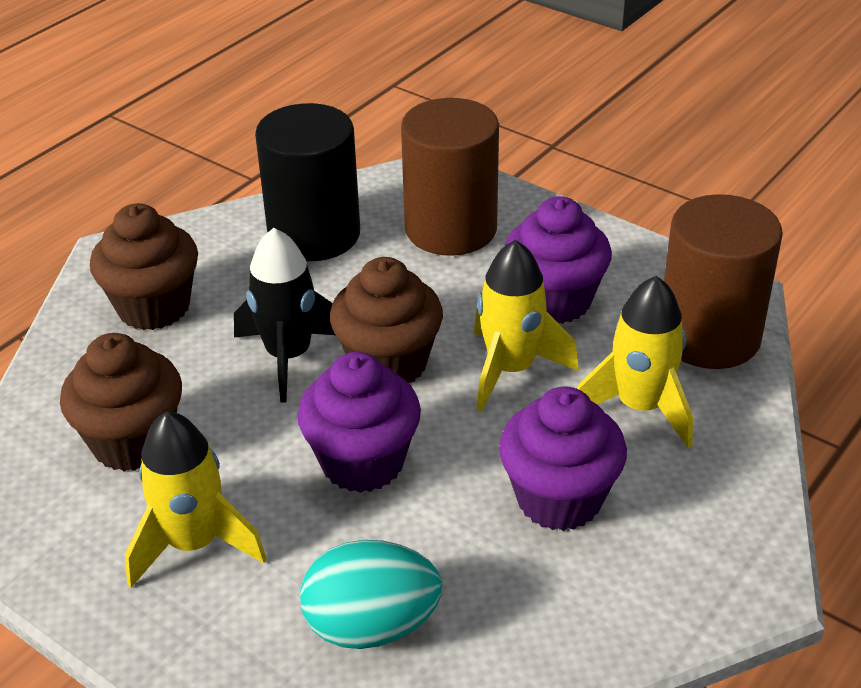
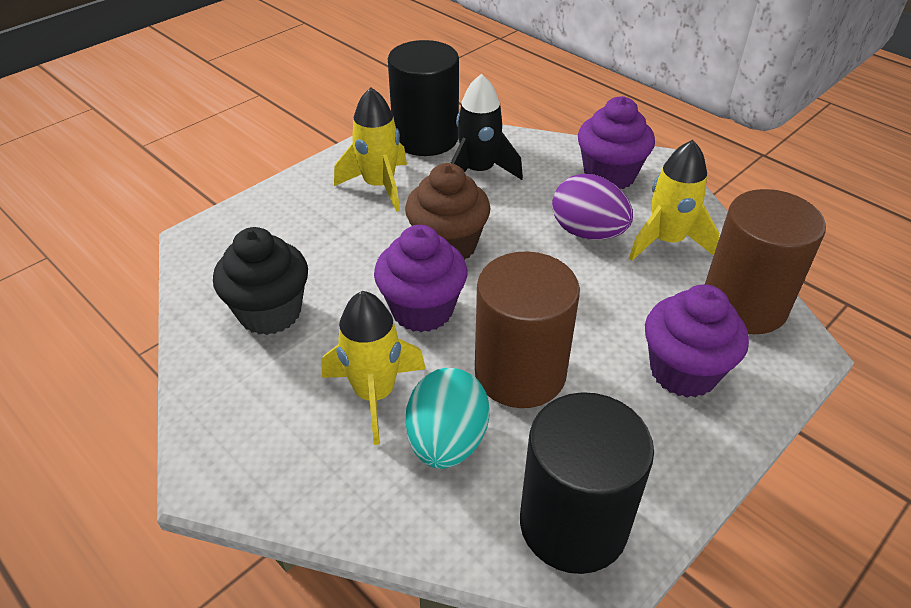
black cupcake: none = 0 -> [213,227,308,335] = 1
black cylinder: [255,103,360,261] = 1 -> [388,40,459,156] [520,392,654,574] = 2
brown cupcake: [60,333,182,471] [90,203,198,330] [330,257,443,383] = 3 -> [405,163,491,260] = 1
purple egg: none = 0 -> [552,174,633,240] = 1

